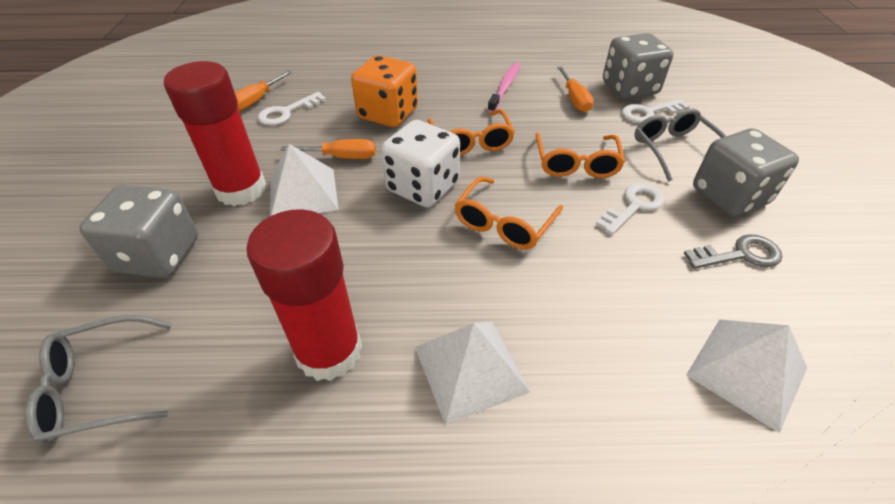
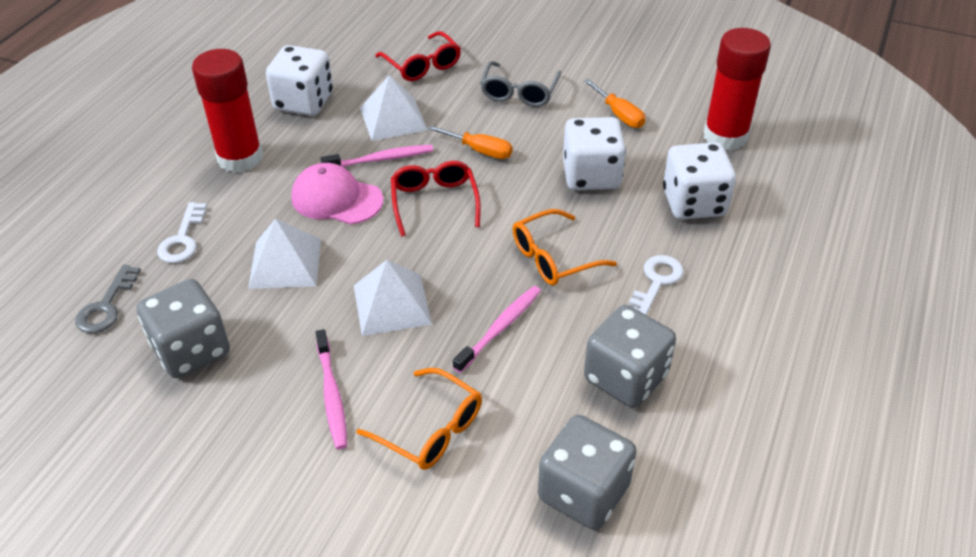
grey glasses: [25,315,172,444] [634,109,726,182] = 2 -> [480,61,561,107] = 1
orange dice: [351,55,418,127] = 1 -> none = 0
orange glasses: [428,109,515,156] [455,177,563,250] [535,133,625,178] = 3 -> [357,368,482,470] [513,209,617,285] = 2
orange screwdriver: [235,70,292,111] [281,139,376,159] [557,66,594,112] = 3 -> [427,125,512,159] [584,79,645,128] = 2
pink cap: none = 0 -> [291,163,383,225] = 1
pink toothbrush: [488,63,520,112] = 1 -> [315,329,347,449] [320,145,433,167] [453,286,541,373] = 3
red glasses: none = 0 -> [375,31,461,81] [391,161,481,237] = 2
white dice: [381,120,460,208] = 1 -> [266,45,333,116] [563,117,626,190] [663,142,736,219] = 3
white key: [258,92,326,125] [596,183,665,235] [622,99,690,123] = 3 -> [157,202,207,263] [629,255,684,315] = 2

